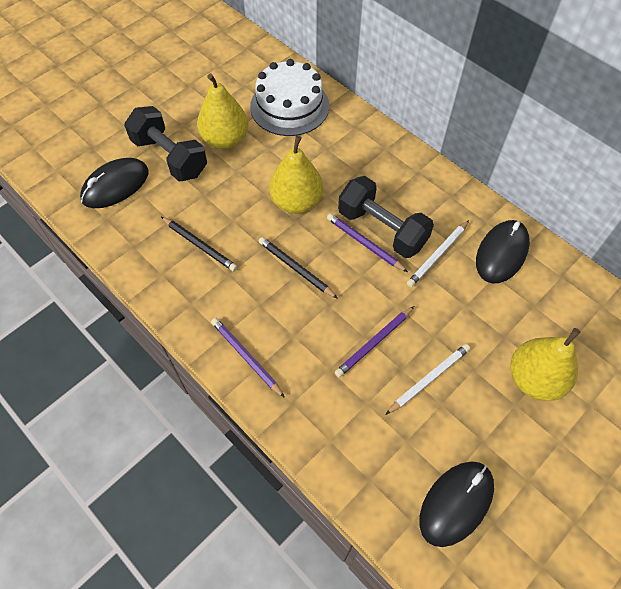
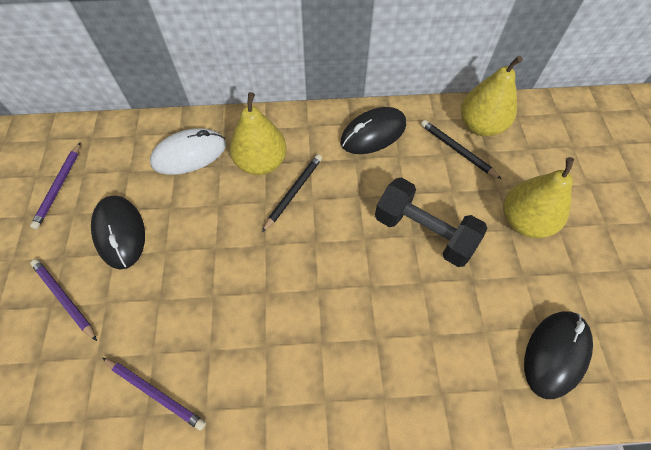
black dumbbell: [124,106,207,182] [338,176,434,258] = 2 -> [375,177,488,267] = 1
white cake: [250,59,329,136] = 1 -> none = 0
white mouse: none = 0 -> [150,129,226,175] = 1
white pencil: [385,344,470,415] [407,220,469,287] = 2 -> none = 0

